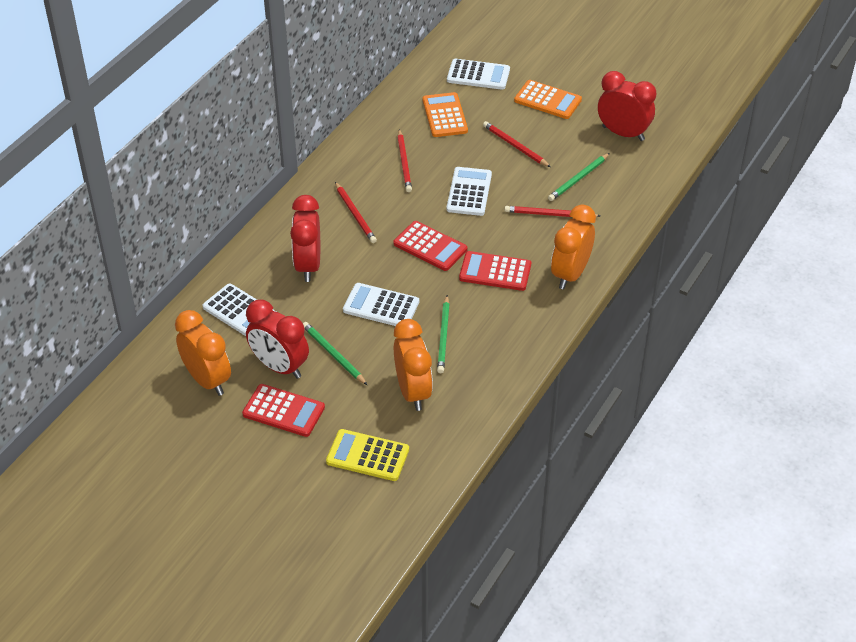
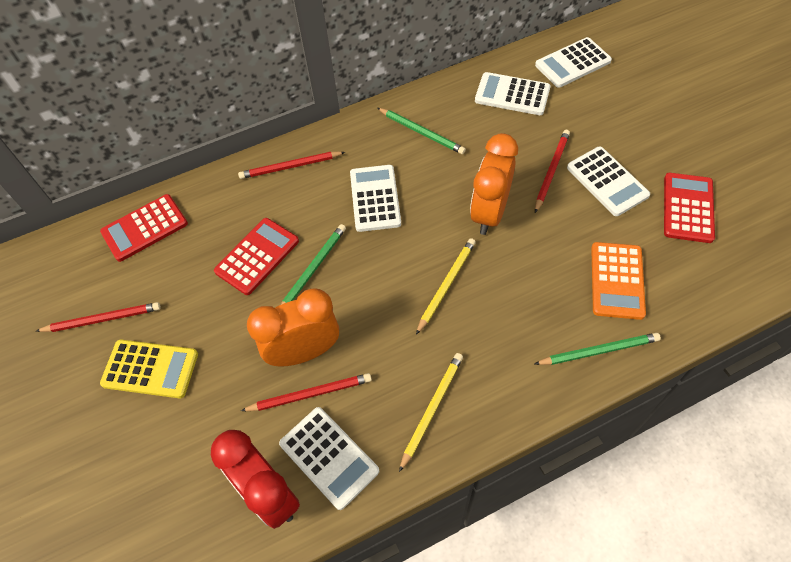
orange calculator: [423,92,468,137] [514,80,582,119] = 2 -> [591,242,646,320] = 1
orange clock: [175,310,231,396] [394,319,433,411] [551,205,596,290] = 3 -> [247,288,339,367] [470,133,518,235] = 2
red clock: [246,300,309,379] [290,195,320,282] [598,71,656,141] = 3 -> [211,430,300,529] = 1
white calculator: [203,283,276,336] [343,283,419,326] [447,59,510,90] [447,167,492,216] = 4 -> [279,407,379,510] [350,165,401,232] [475,72,551,115] [535,37,612,88] [567,146,650,216] = 5
yellow pencil: none = 0 -> [399,353,463,472] [416,238,476,335] = 2

